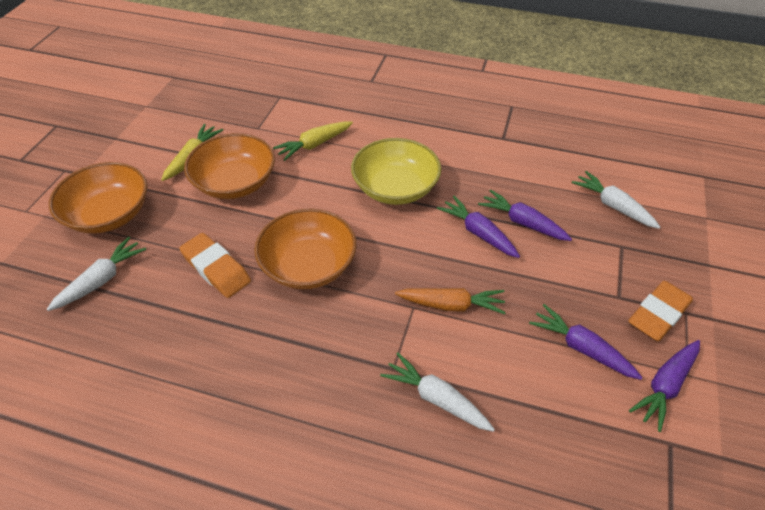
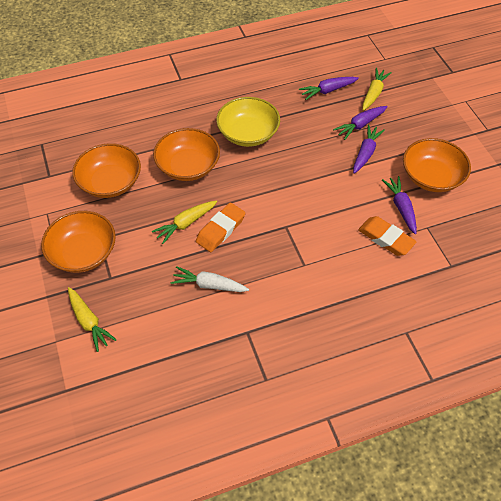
orange bowl: [49,162,147,233] [184,133,275,199] [254,208,356,289] = 3 -> [41,211,116,273] [72,143,141,198] [153,128,220,181] [403,138,471,192] = 4
orange carrot: [395,288,506,314] = 1 -> none = 0
white carrot: [47,237,146,311] [380,352,495,432] [572,171,660,229] = 3 -> [171,266,249,292] = 1
yellow carrot: [161,124,223,181] [273,122,353,161] = 2 -> [68,287,117,352] [152,201,217,244] [363,68,392,111] = 3

